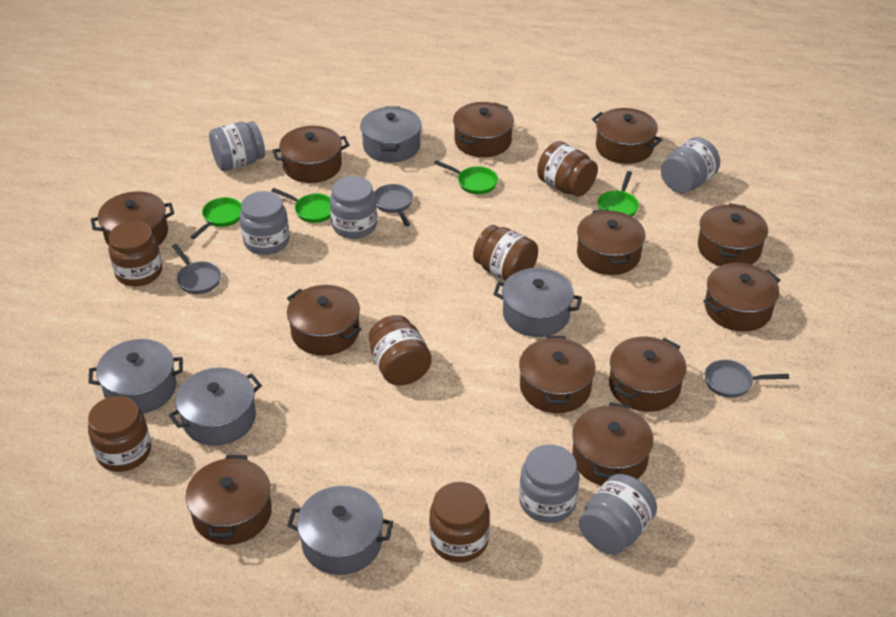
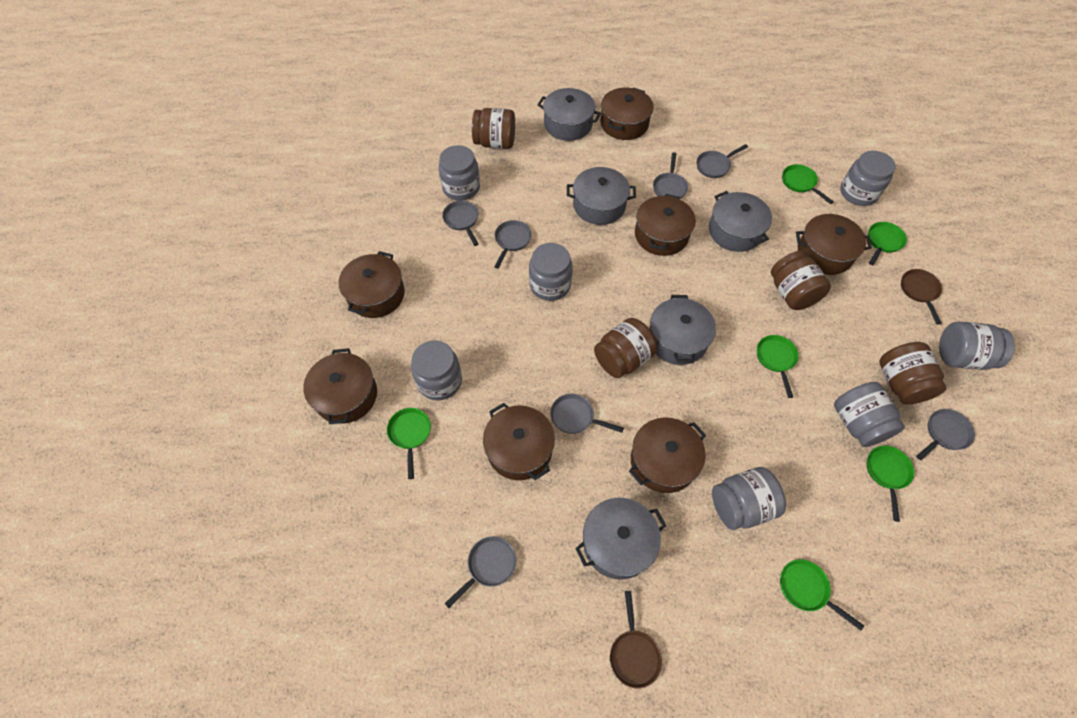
brown jar: [88,396,151,472] [108,221,162,286] [369,315,432,385] [429,482,490,563] [473,225,538,281] [537,141,598,197] = 6 -> [472,108,515,149] [594,318,657,378] [771,251,831,310] [879,342,946,404] = 4
brown pan: none = 0 -> [610,591,662,689] [901,269,942,325] = 2
brown pot: [91,191,174,246] [185,455,272,545] [272,126,349,183] [287,285,361,356] [453,102,514,157] [519,336,596,413] [572,402,654,486] [577,209,645,275] [592,108,662,164] [609,337,687,412] [698,203,768,266] [703,263,780,332] = 12 -> [303,348,377,424] [339,251,405,318] [483,403,555,480] [601,87,654,140] [629,417,706,493] [635,194,696,256] [796,214,872,275] = 7
green pan: [191,197,241,239] [271,188,331,223] [434,160,498,194] [598,171,639,216] = 4 -> [387,408,431,479] [757,335,799,398] [780,559,864,631] [782,164,834,204] [866,446,914,522] [868,222,907,265] = 6
grey jar: [209,121,265,171] [240,191,289,255] [330,176,377,239] [519,444,579,523] [579,474,657,555] [661,137,720,193] = 6 -> [411,341,462,400] [438,145,480,201] [529,243,573,301] [712,467,786,530] [834,382,905,447] [840,151,896,206] [939,321,1015,370] = 7
grey pan: [172,244,221,294] [374,184,413,226] [705,360,789,398] = 3 -> [442,201,478,246] [445,536,516,608] [494,220,531,269] [550,394,624,434] [653,152,688,199] [696,144,748,178] [916,409,975,460] = 7

